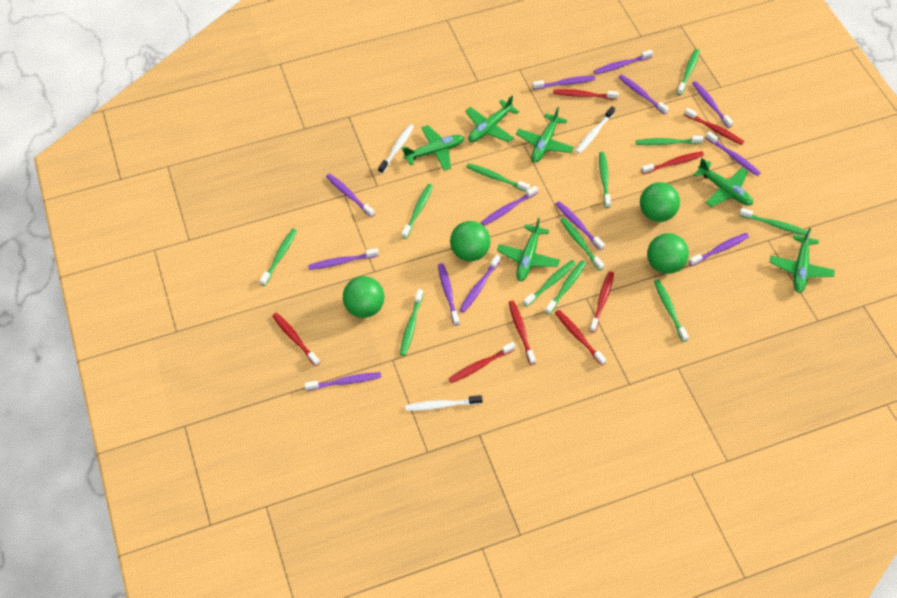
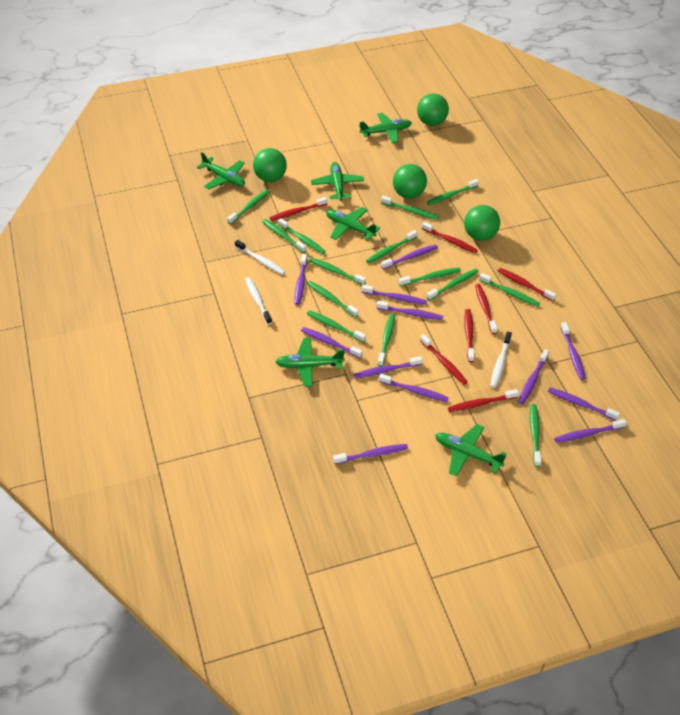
green toothbrush: [259,229,297,286] [400,289,423,356] [402,184,433,239] [466,163,530,192] [523,260,576,307] [545,260,586,315] [560,218,604,271] [599,152,611,208] [636,136,704,145] [654,280,689,342] [677,49,700,95] [739,208,808,236] = 12 -> [227,189,270,224] [262,219,306,253] [278,218,326,254] [307,281,359,318] [307,310,366,342] [309,257,366,285] [366,230,417,264] [378,314,395,366] [381,196,439,220] [399,267,461,286] [426,269,479,301] [427,179,479,205] [479,273,540,307] [530,404,541,467] = 14
purple toothbrush: [304,372,381,391] [308,248,379,270] [326,174,375,217] [438,263,460,326] [459,255,501,313] [481,186,538,226] [532,76,596,90] [555,201,605,250] [594,50,653,75] [618,74,669,115] [689,233,749,266] [692,81,733,128] [705,131,760,176] = 13 -> [295,254,307,305] [301,327,363,358] [333,444,408,464] [353,356,423,379] [361,285,427,305] [376,301,443,320] [379,374,449,402] [381,245,438,269] [518,349,549,404] [548,387,620,421] [554,419,627,443] [561,322,586,380] = 12
red toothbrush: [272,313,320,366] [448,342,515,383] [509,300,536,365] [553,89,619,100] [555,310,607,366] [589,271,614,333] [641,151,704,174] [684,108,744,145] = 8 -> [270,197,327,221] [420,334,468,385] [422,222,478,253] [448,389,519,412] [464,309,474,362] [475,284,498,334] [498,268,556,302] = 7

